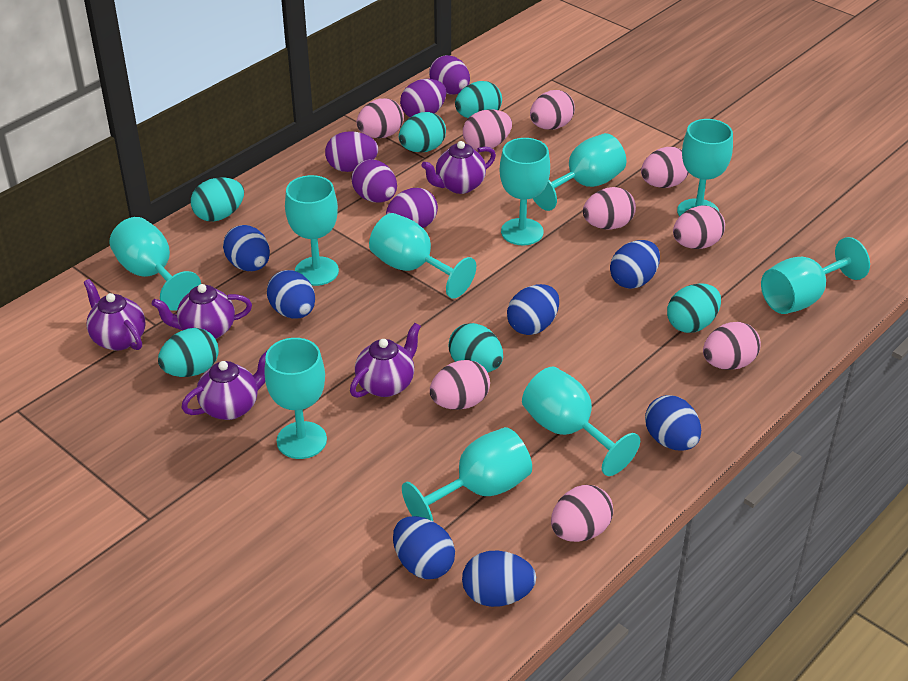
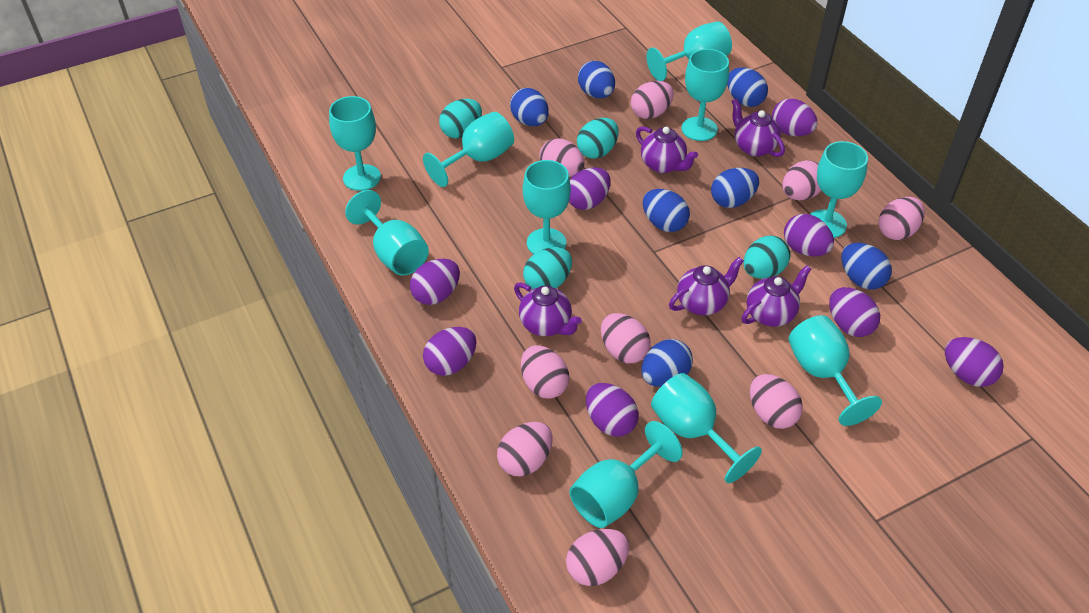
purple egg: [325,131,378,172] [351,159,397,203] [386,188,438,228] [400,79,446,117] [429,55,470,95] = 5 -> [410,259,460,305] [423,327,476,376] [569,167,611,210] [586,383,639,437] [772,98,817,136] [784,214,834,257] [829,287,880,337] [945,337,1004,387] = 8
turquoise egg: [158,328,219,377] [191,177,244,222] [399,112,446,152] [448,323,503,372] [455,81,502,118] [667,283,721,333] = 6 -> [439,99,482,139] [523,247,572,290] [577,118,619,159] [743,235,791,279] = 4

